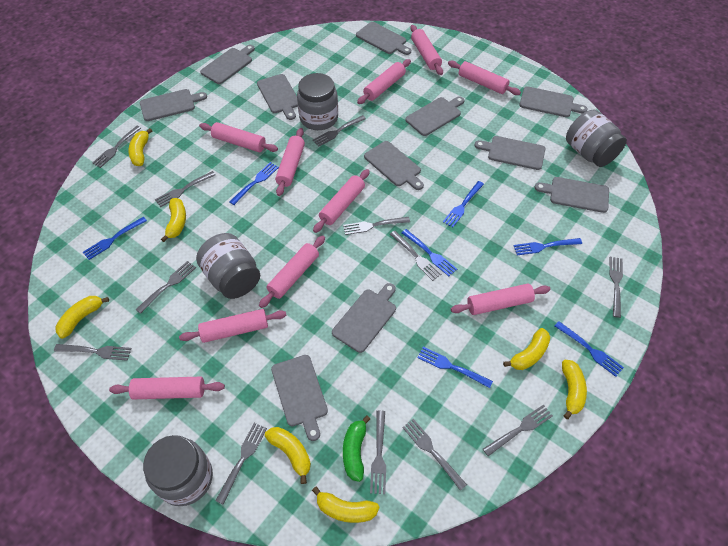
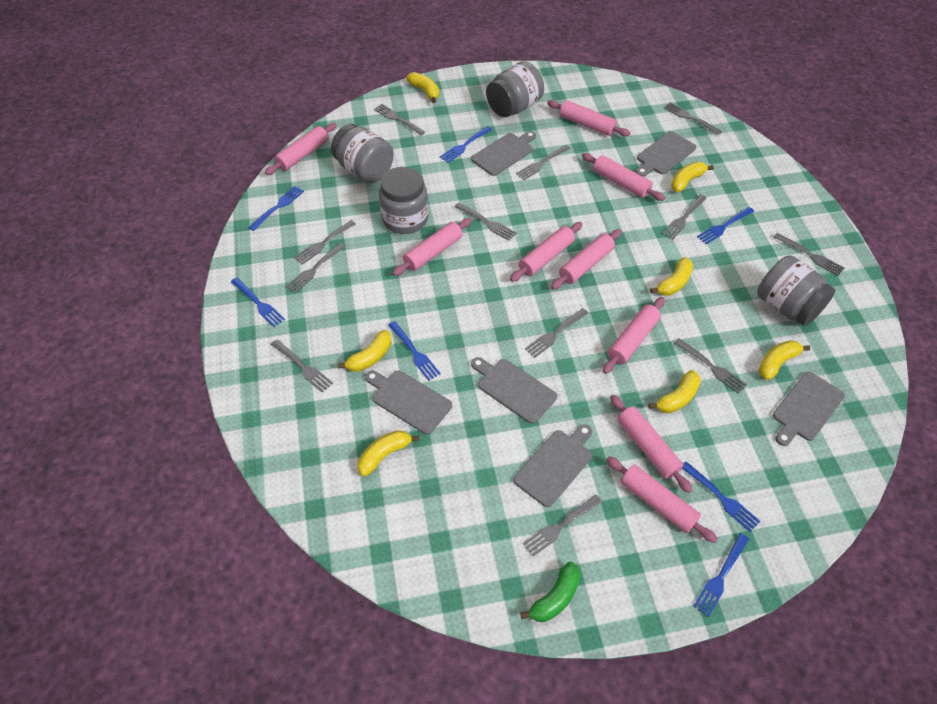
grey cutting board: [140,89,207,121] [200,45,255,84] [257,74,298,120] [271,355,328,441] [332,283,396,353] [356,22,411,55] [364,141,424,190] [405,96,465,136] [474,136,545,170] [519,86,587,117] [534,177,609,213] = 11 -> [365,370,452,434] [471,131,536,176] [471,357,557,424] [514,424,592,507] [636,131,696,177] [773,372,845,446] = 6
pink rolling pin: [109,377,225,399] [179,309,286,343] [199,122,278,152] [259,236,325,308] [275,128,305,196] [313,169,370,233] [357,59,411,104] [410,25,443,75] [448,61,521,95] [451,284,550,315] = 10 -> [265,123,337,175] [392,218,472,276] [510,222,582,282] [547,100,631,137] [551,229,622,290] [582,153,665,201] [603,297,665,374] [606,456,718,543] [610,395,693,493] = 9

